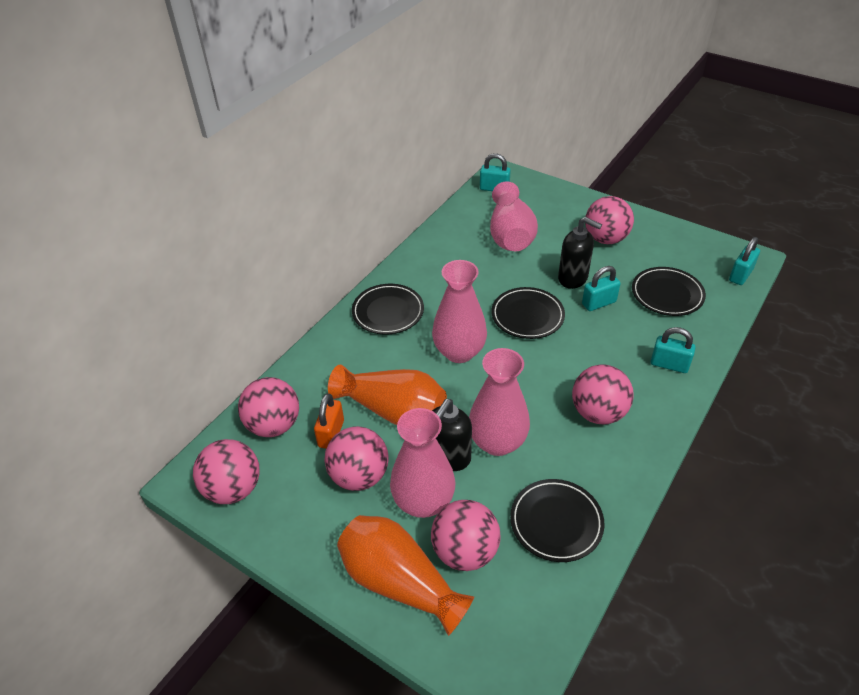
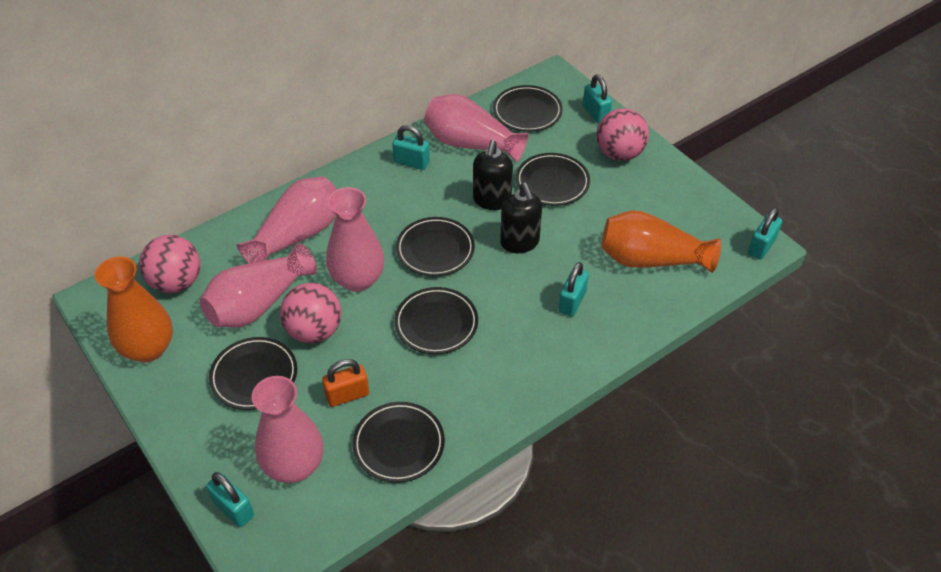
black plate: [352,284,424,335] [491,287,565,339] [510,479,604,562] [632,267,706,316] = 4 -> [209,337,297,410] [352,402,445,483] [394,287,478,354] [396,217,475,277] [493,85,563,132] [516,153,590,206] = 6
pink ball: [193,439,260,504] [238,377,299,437] [324,426,388,491] [431,500,501,571] [572,364,634,424] [585,196,634,244] = 6 -> [139,235,200,293] [280,283,341,344] [596,108,649,161] = 3
pink vase: [390,408,455,518] [432,260,487,363] [469,348,530,456] [490,181,538,251] = 4 -> [200,243,317,328] [237,176,337,263] [252,376,323,483] [326,187,384,292] [424,94,529,163] = 5
turquoise padlock: [480,153,511,191] [582,266,621,311] [651,327,695,373] [729,237,760,285] = 4 -> [206,472,254,527] [392,125,430,170] [558,262,589,317] [583,74,612,124] [748,207,782,260] = 5

